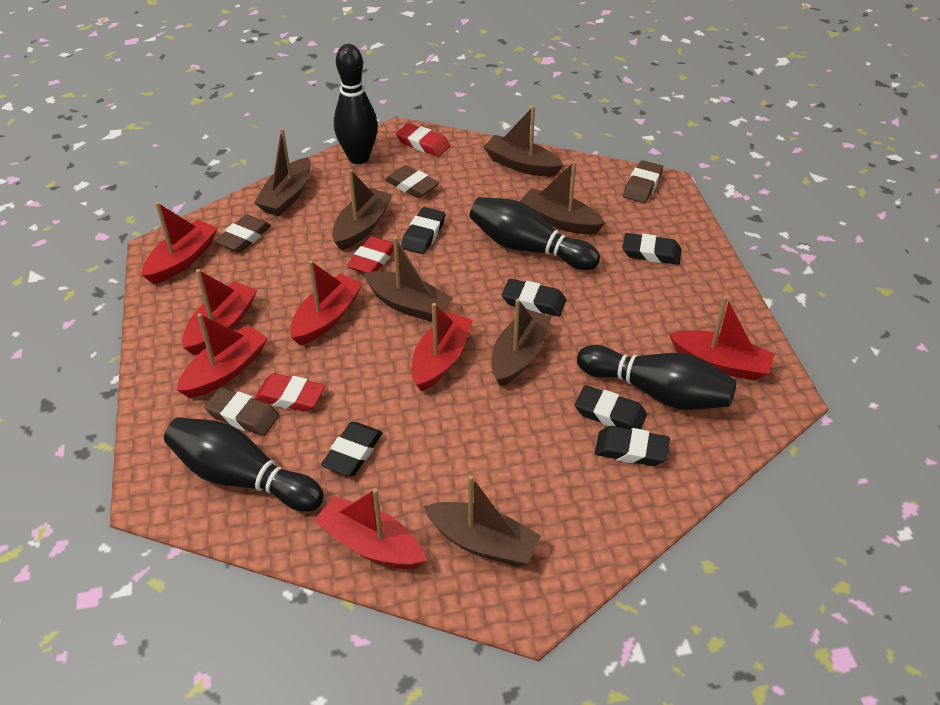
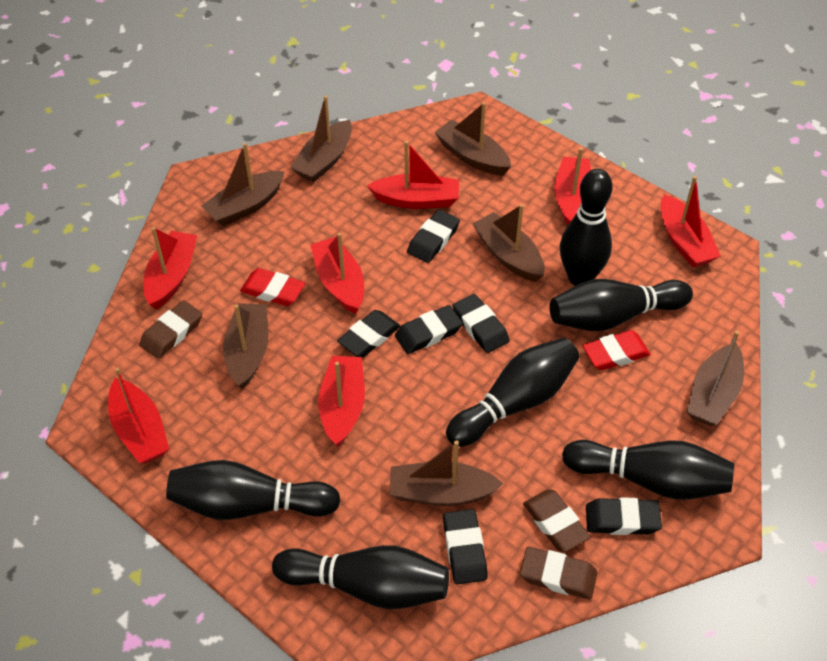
black bowling pin: [164,417,324,512] [334,44,378,164] [470,197,600,270] [577,345,736,410] = 4 -> [166,460,341,520] [272,545,449,609] [446,338,580,447] [549,279,693,331] [560,169,612,286] [562,440,734,500] = 6
brown eraser: [204,387,279,436] [215,215,271,252] [385,165,439,198] [623,160,663,203] = 4 -> [139,300,202,359] [520,547,597,599] [523,489,590,552] = 3
red eraser: [254,373,325,412] [347,236,394,273] [396,123,450,157] = 3 -> [240,268,305,306] [583,330,650,370] = 2

